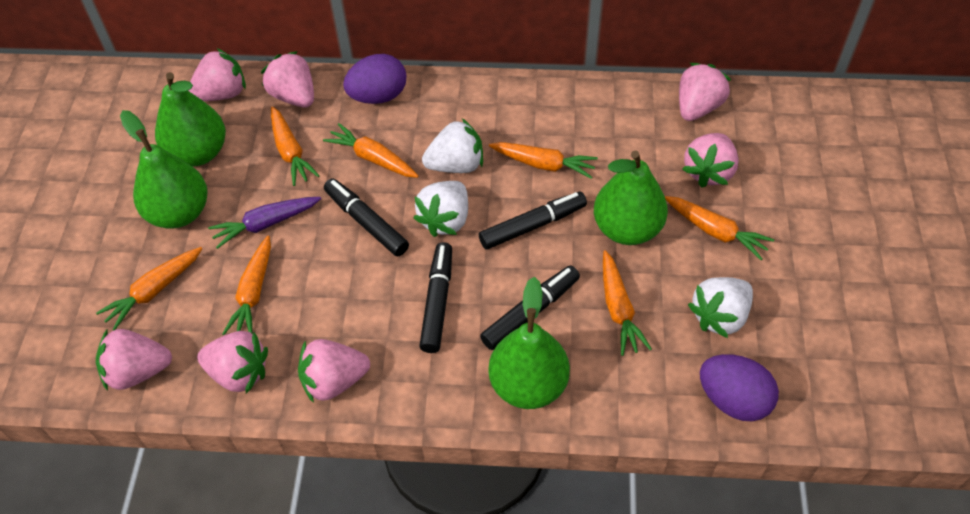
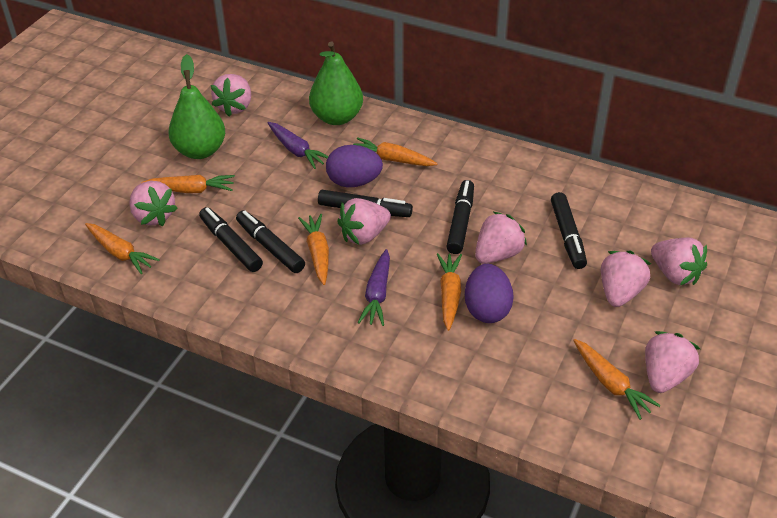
black marker: [324,178,409,256] [419,242,452,353] [479,192,587,249] [480,265,580,350] = 4 -> [199,207,263,272] [236,210,305,273] [318,190,413,217] [446,180,474,254] [551,192,587,269] = 5
green pear: [120,110,208,229] [155,72,226,166] [488,277,570,409] [594,151,668,245] = 4 -> [168,54,225,159] [309,41,363,125] = 2
orange carrot: [96,247,203,330] [222,236,271,335] [271,106,320,186] [323,123,419,178] [489,142,598,179] [603,250,652,356] [665,196,774,260] = 7 -> [85,223,160,274] [141,175,235,193] [298,214,329,285] [353,137,438,166] [437,253,462,331] [573,339,661,420] = 6
purple carrot: [208,197,321,249] = 1 -> [268,122,328,169] [358,249,390,326] = 2
white strawberry: [414,181,468,237] [422,118,483,173] [688,277,753,338] = 3 -> none = 0

